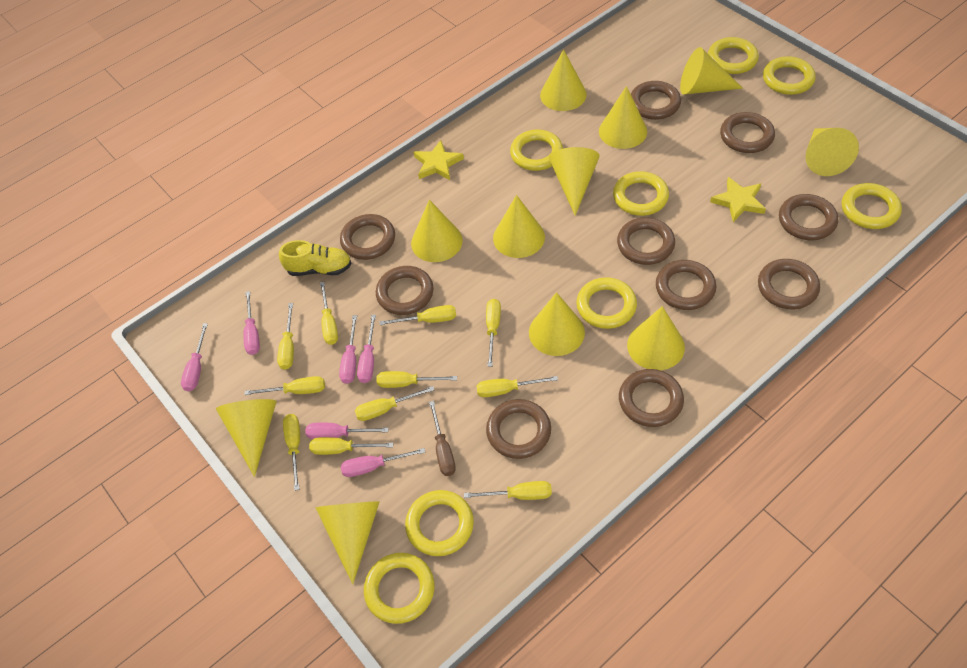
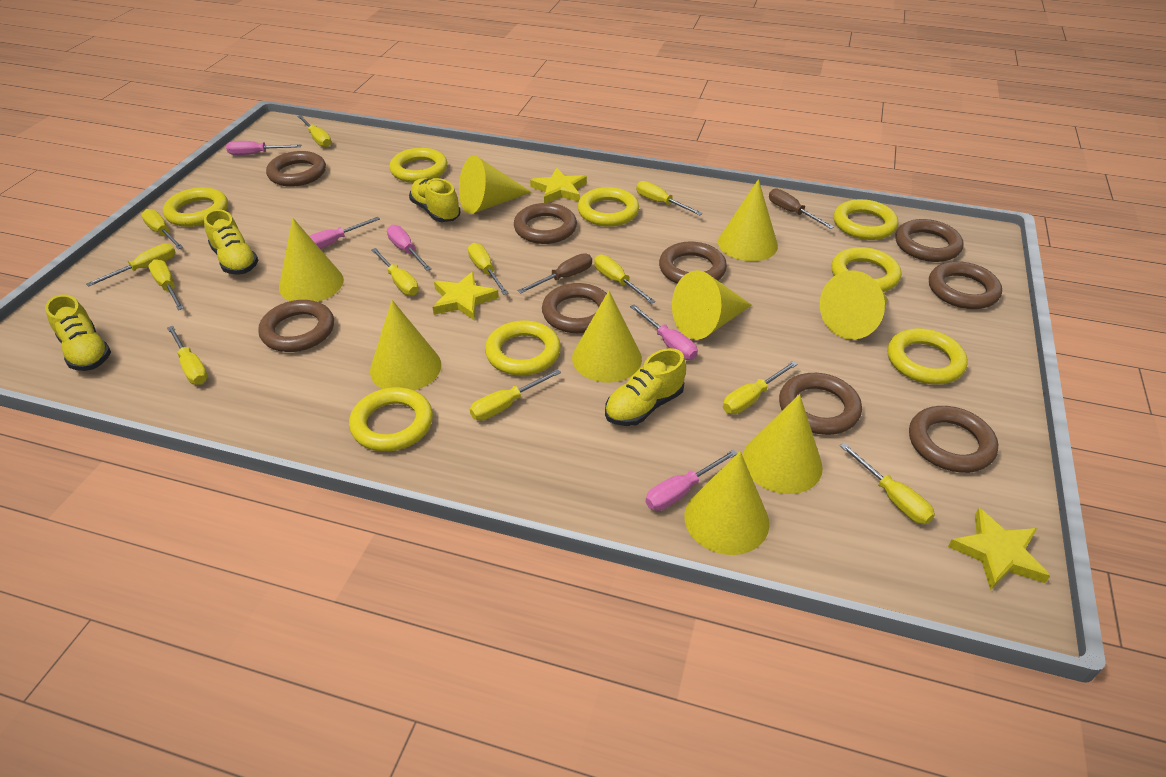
brown ring: [340,214,395,260] [376,266,434,315] [486,399,551,459] [617,217,675,265] [619,369,684,427] [631,81,681,120] [656,260,716,310] [720,112,775,153] [758,259,820,309] [779,194,838,240] = 10 -> [258,300,334,352] [266,151,326,187] [514,203,577,244] [542,283,607,333] [659,241,727,283] [779,373,862,435] [895,219,964,262] [909,406,998,473] [929,261,1002,309] = 9
brown screwdriver: [429,401,456,476] = 1 -> [517,253,592,294] [769,189,834,229] = 2
pink screwdriver: [181,323,208,391] [243,291,260,355] [305,423,389,439] [339,315,357,384] [341,448,425,477] [357,315,376,383] = 6 -> [226,141,301,155] [309,217,380,249] [387,225,432,271] [630,304,698,360] [645,450,738,511] = 5
yellow cone: [216,399,276,477] [315,501,380,584] [411,200,463,262] [493,195,545,258] [529,292,585,356] [540,49,587,111] [549,147,600,215] [599,86,647,149] [627,306,685,370] [680,47,743,95] [805,128,859,176] = 11 -> [279,218,344,302] [370,300,441,391] [459,155,531,214] [572,291,642,382] [672,270,752,340] [684,451,769,555] [718,179,778,261] [742,394,823,494] [820,271,887,340] = 9
yellow screwdriver: [245,376,325,395] [277,303,294,370] [283,414,300,491] [309,437,393,455] [320,282,338,345] [355,386,434,421] [376,371,457,388] [379,305,456,325] [464,481,552,500] [476,376,558,397] [486,299,501,367] = 11 -> [86,243,176,287] [141,209,183,249] [148,259,184,310] [167,326,208,385] [297,115,331,147] [371,248,419,296] [468,243,509,295] [470,369,561,420] [594,255,656,304] [636,181,703,215] [723,361,798,414] [840,443,935,524] = 12
yellow shoe: [279,240,352,276] = 1 -> [45,294,111,371] [204,209,259,275] [409,178,461,222] [605,348,686,426] = 4
yellow star: [414,140,464,180] [710,177,766,222] = 2 -> [433,272,499,320] [530,168,587,203] [948,508,1050,591] = 3

